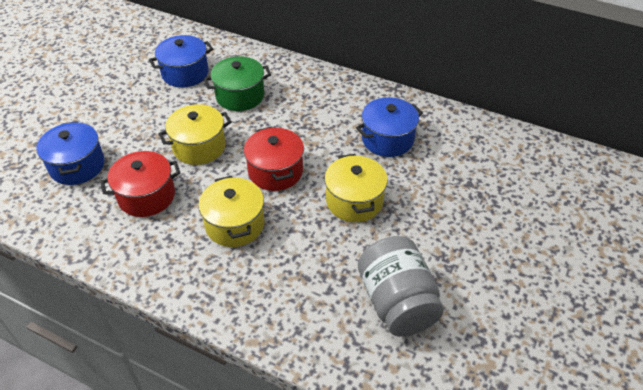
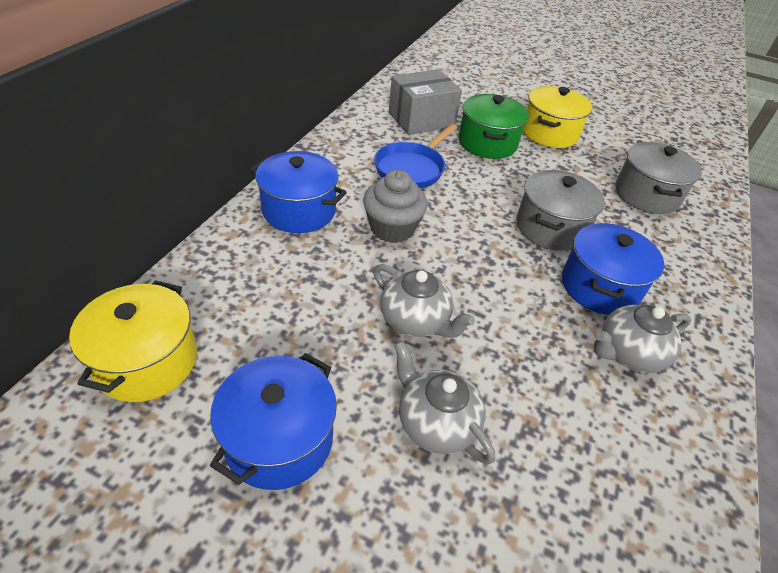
blue pan: none = 0 -> [374,124,457,188] = 1
grey box: none = 0 -> [389,69,462,135] = 1
grey cupcake: none = 0 -> [363,170,428,243] = 1
grey jar: [358,236,444,337] = 1 -> none = 0
grey pot: none = 0 -> [516,170,605,250] [615,142,702,214] = 2
grey teapot: none = 0 -> [373,264,475,338] [394,341,495,465] [594,305,691,373] = 3
red pot: [100,151,181,217] [244,127,304,191] = 2 -> none = 0
yellow pot: [158,104,232,165] [198,176,264,247] [324,154,388,222] = 3 -> [69,280,197,402] [523,86,592,148] = 2

